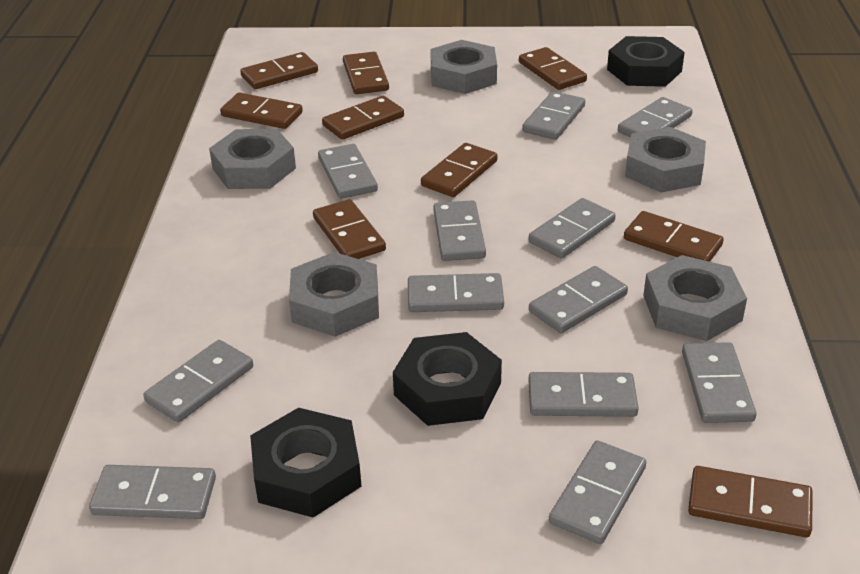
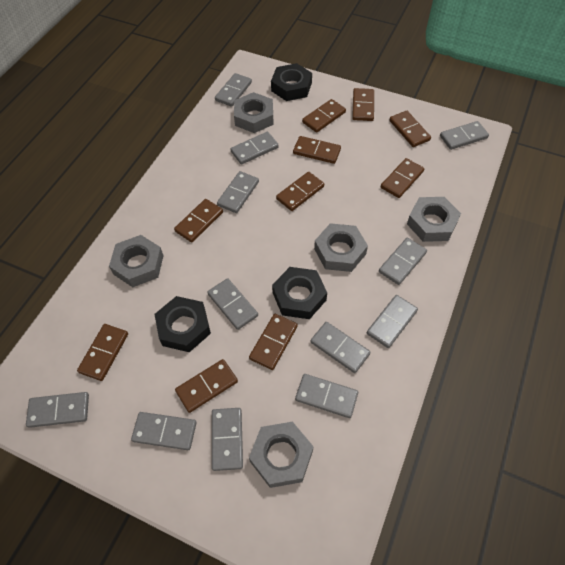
brown domino: [220,93,303,129] [240,52,318,89] [313,199,386,259] [322,96,404,140] [343,52,389,94] [421,143,497,197] [519,47,587,90] [624,211,724,262] [688,466,812,537] = 9 -> [77,324,128,381] [174,199,223,242] [175,359,238,413] [249,314,298,370] [276,172,324,211] [293,136,341,164] [302,99,346,133] [352,88,374,121] [381,158,424,198] [389,111,431,147] = 10

